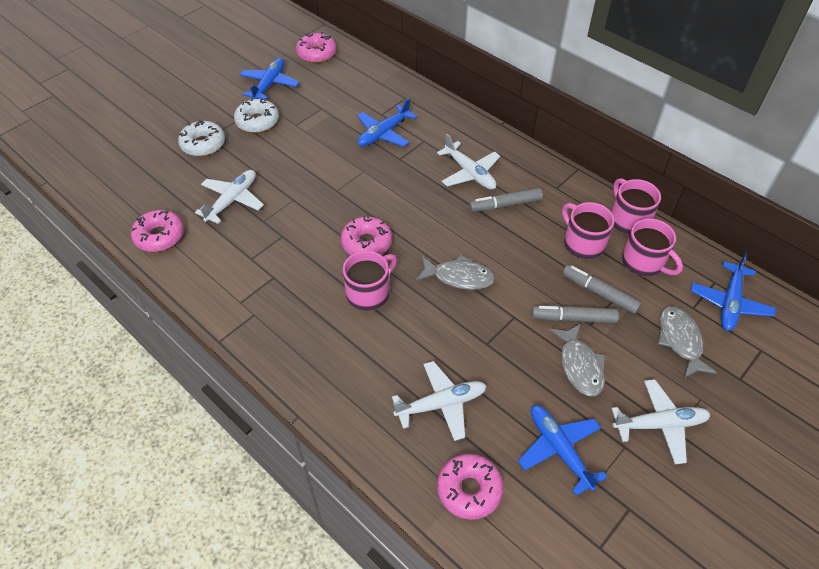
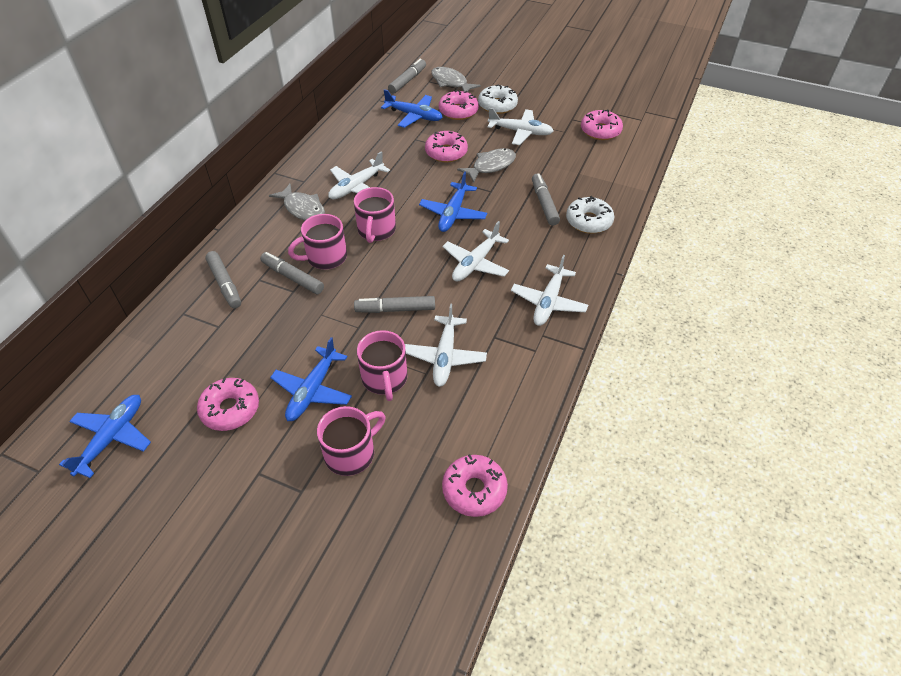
grey marker: [469,188,543,212] [532,305,619,323] [562,265,642,314] = 3 -> [205,251,241,308] [260,252,324,294] [354,296,435,313] [388,58,426,94] [532,173,560,226] = 5
pink donut: [131,210,184,252] [296,32,337,63] [341,215,392,255] [437,454,503,520] = 4 -> [197,378,259,431] [425,131,468,162] [439,90,479,120] [442,454,508,517] [581,110,623,140] = 5
white plane: [195,170,264,224] [392,361,487,441] [437,134,500,190] [611,379,711,464] = 4 -> [328,151,390,199] [405,303,487,387] [442,221,509,282] [488,108,553,145] [511,255,588,326] = 5

